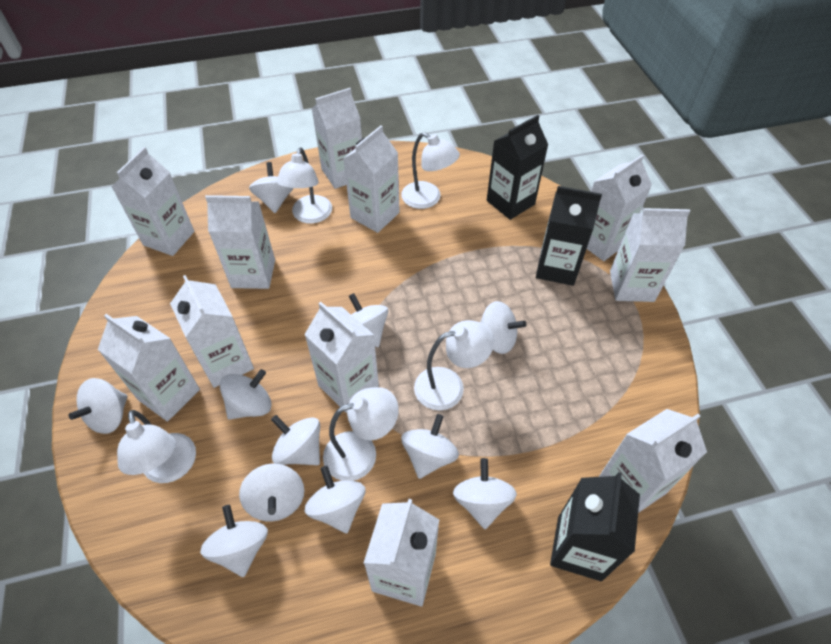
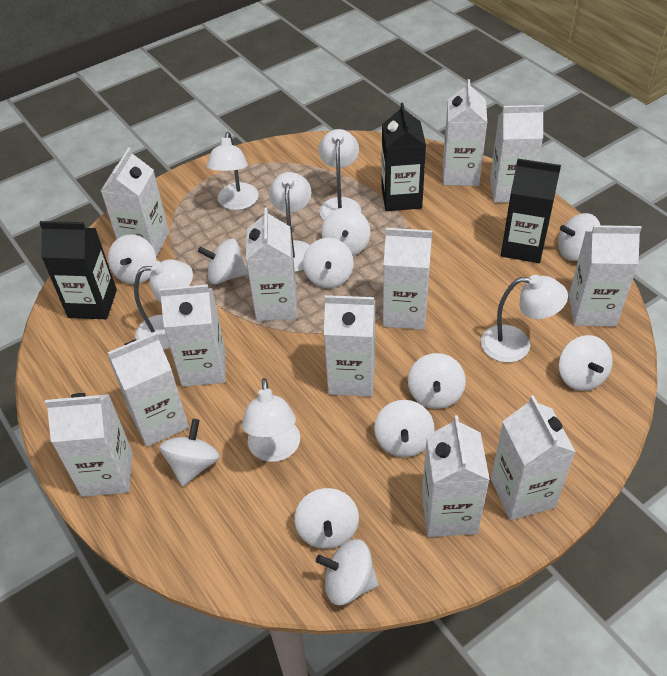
white carton: [98,314,200,421] [112,147,194,256] [170,275,254,388] [205,195,275,289] [304,302,379,413] [312,88,362,189] [343,125,400,233] [364,499,439,606] [587,154,652,261] [599,409,707,513] [610,208,690,302] = 11 -> [45,393,133,497] [101,147,169,257] [108,332,189,447] [159,284,225,387] [246,208,297,321] [324,295,375,397] [383,228,432,330] [422,415,490,537] [443,79,487,186] [490,105,544,203] [491,395,576,520] [569,225,642,327] = 12
white lamp: [117,410,196,483] [277,148,332,224] [323,387,399,481] [401,132,460,209] [414,320,494,411] = 5 -> [134,259,193,350] [206,132,259,210] [242,378,300,462] [269,172,311,272] [318,129,361,220] [481,275,568,362] = 6

